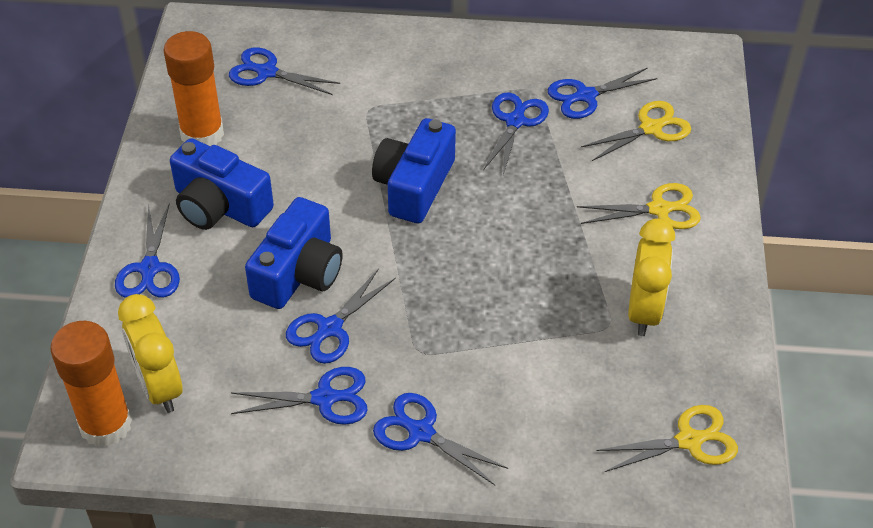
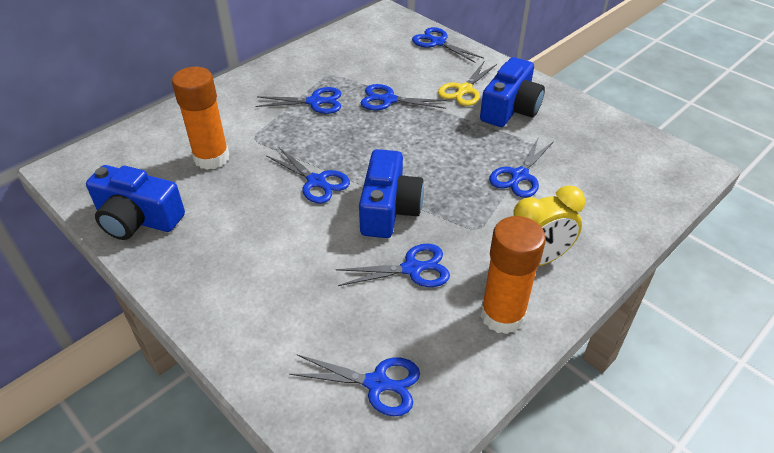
yellow clock: [118,294,183,413] [628,218,675,336] = 2 -> [513,185,585,266] = 1
yellow scissors: [577,183,701,229] [581,101,691,161] [596,405,738,472] = 3 -> [438,62,497,106] = 1

